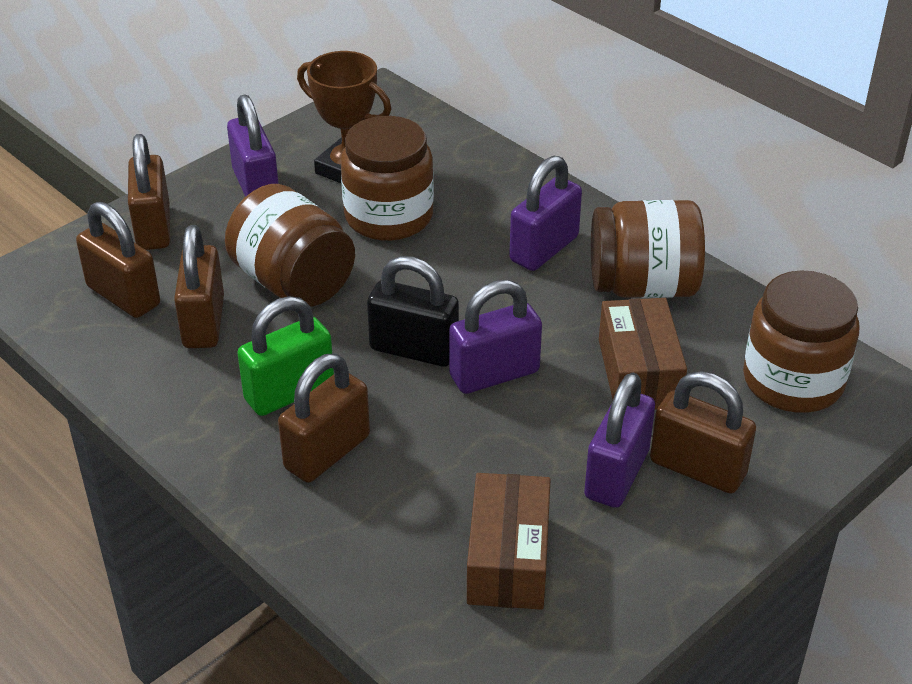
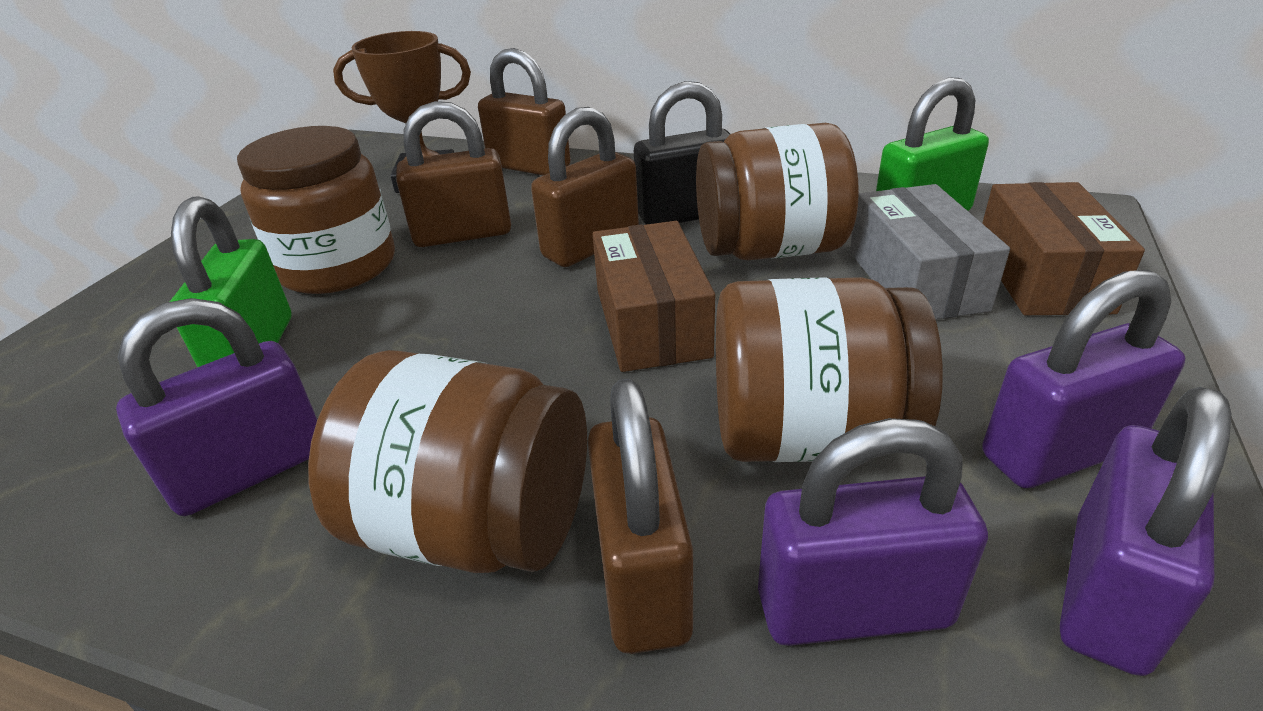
brown padlock: [76,202,160,318] [128,134,170,250] [174,225,224,348] [278,353,370,483] [650,371,756,493] = 5 -> [396,101,511,247] [478,48,571,175] [531,107,639,267] [588,379,693,654] = 4
green padlock: [237,296,334,416] = 1 -> [170,196,291,367] [876,78,989,211] = 2
grey box: none = 0 -> [850,184,1010,319] = 1

